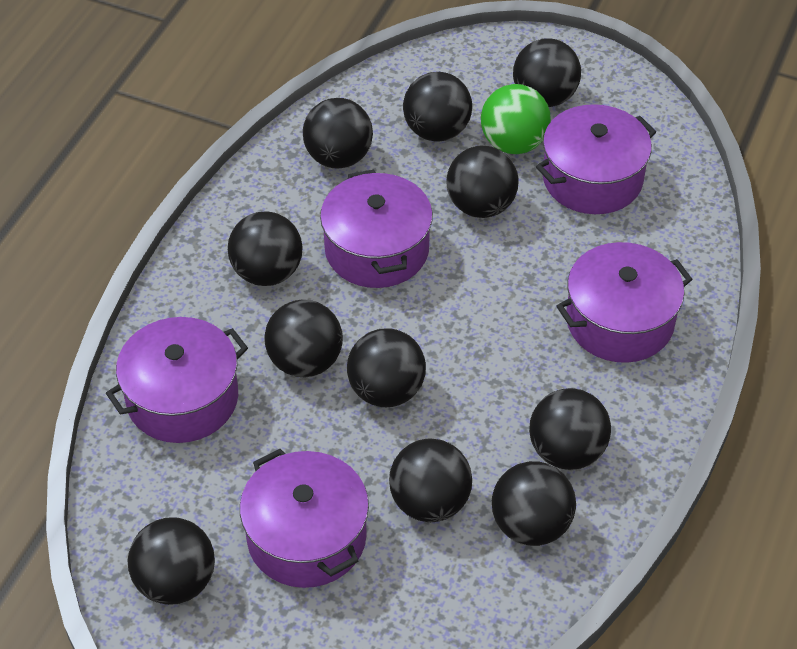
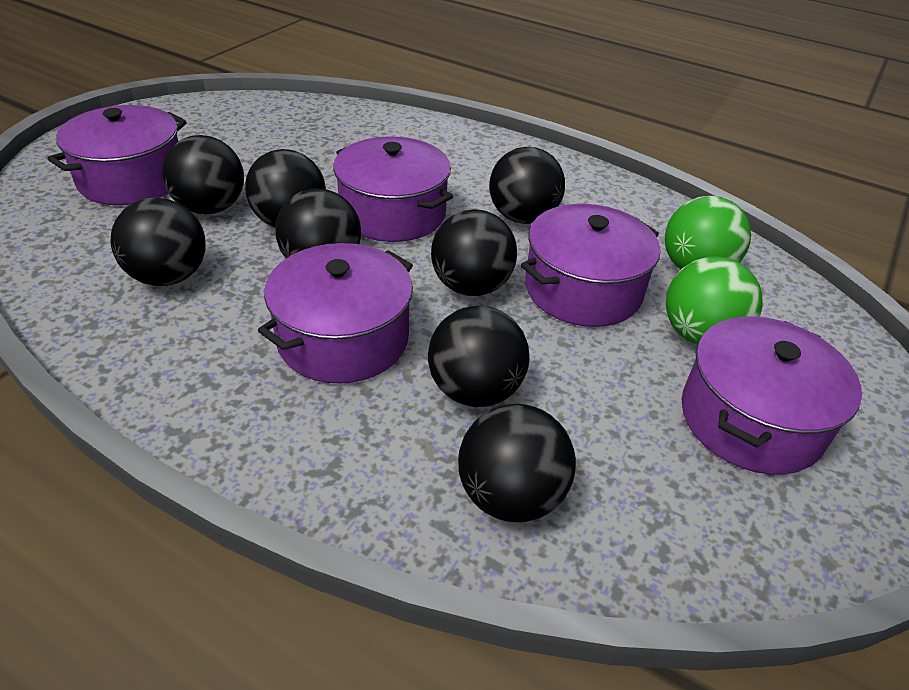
black ball: [128,518,215,605] [228,211,303,286] [264,299,343,377] [302,98,373,169] [347,329,426,407] [389,439,472,522] [403,72,472,142] [446,145,519,218] [492,461,576,546] [513,38,581,107] [529,388,611,470] = 11 -> [111,198,206,286] [162,135,244,214] [245,149,326,227] [275,189,361,258] [428,306,529,407] [431,209,517,296] [458,404,576,522] [489,147,565,224] = 8
green ball: [481,84,551,154] = 1 -> [665,196,751,269] [666,257,763,344] = 2

